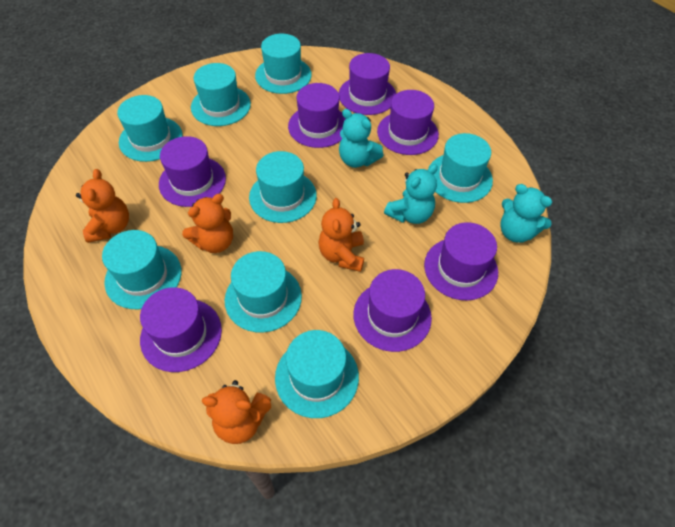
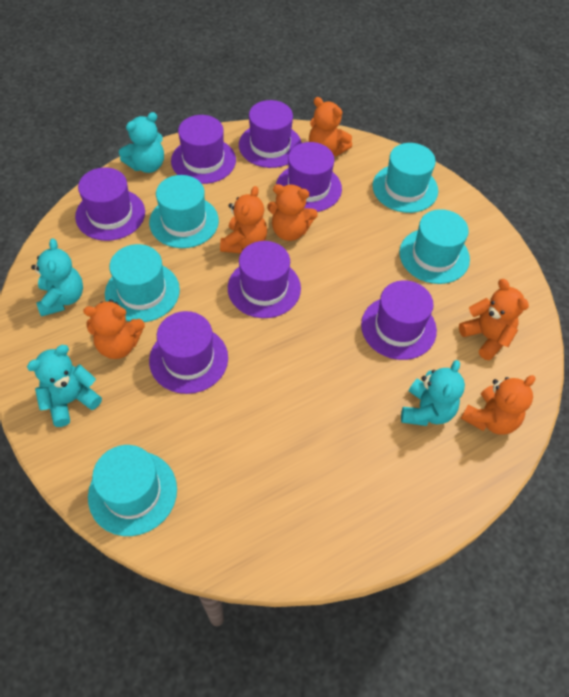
orange teddy bear: [76,169,129,243] [182,194,233,253] [202,380,271,444] [318,198,364,272] = 4 -> [83,299,145,359] [220,186,267,253] [267,184,318,241] [309,97,352,156] [459,279,529,360] [461,375,535,435] = 6
turquoise hat: [102,230,181,309] [117,95,183,162] [191,63,251,126] [225,251,302,333] [249,151,317,223] [255,34,312,94] [275,330,359,418] [428,133,493,203] = 8 -> [88,445,177,536] [105,244,180,322] [149,175,219,248] [373,143,438,213] [399,209,470,284] = 5
turquoise teddy bear: [339,109,384,168] [384,164,438,224] [500,184,552,243] = 3 -> [27,345,102,427] [31,239,83,317] [119,112,164,173] [401,360,465,426] = 4

